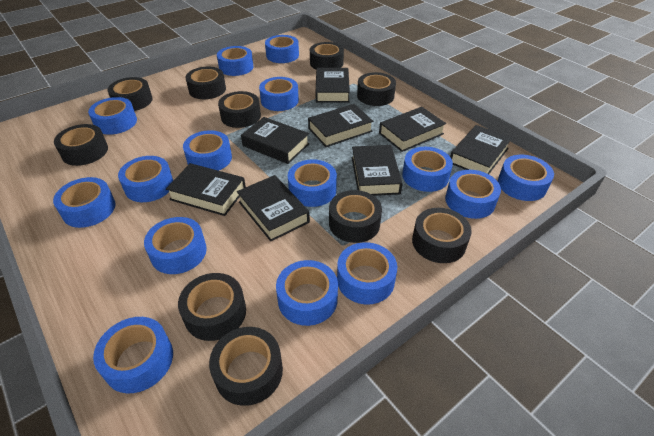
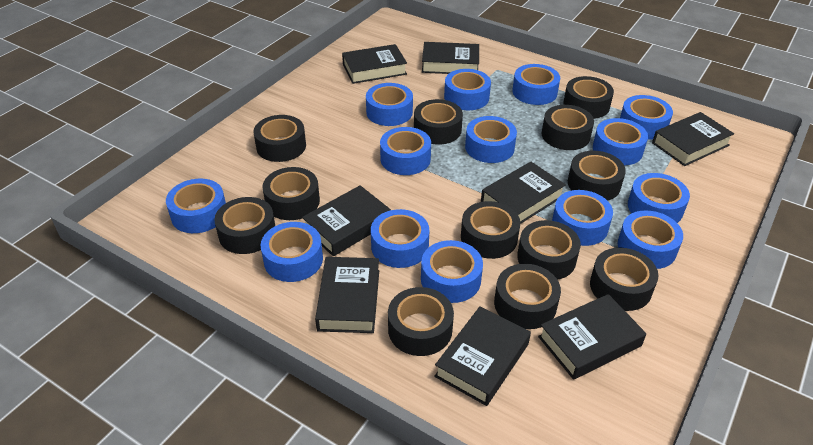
black tape: [54,124,108,166] [107,77,153,111] [178,273,246,341] [185,67,226,99] [209,327,283,406] [218,91,261,128] [310,42,344,69] [329,190,382,243] [357,72,396,106] [412,208,472,263] = 10 -> [214,197,275,254] [253,115,306,162] [262,167,320,220] [388,287,454,356] [414,99,463,145] [461,201,520,259] [494,264,561,329] [517,220,581,280] [541,105,594,150] [563,76,614,119] [568,151,626,201] [590,248,659,311] = 12
blue tape: [53,177,116,228] [88,97,137,135] [93,317,173,393] [118,156,173,202] [144,217,207,274] [183,130,232,171] [217,46,254,76] [259,77,299,111] [265,35,299,63] [276,260,338,326] [288,159,337,207] [337,242,397,304] [402,147,453,192] [445,170,501,219] [498,155,554,201] = 15 -> [166,179,226,233] [261,222,323,282] [366,83,413,126] [371,209,429,268] [380,127,431,175] [421,240,483,303] [444,69,491,110] [465,116,517,163] [512,64,560,105] [552,190,613,246] [593,118,648,165] [618,210,683,269] [620,95,673,140] [628,173,690,223] = 14

